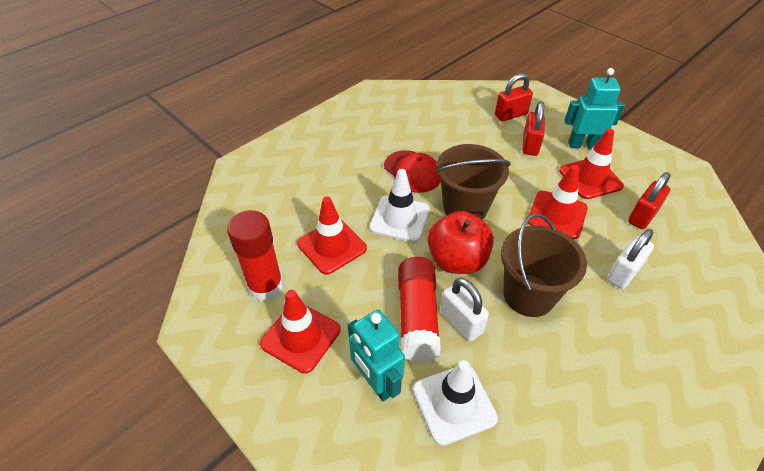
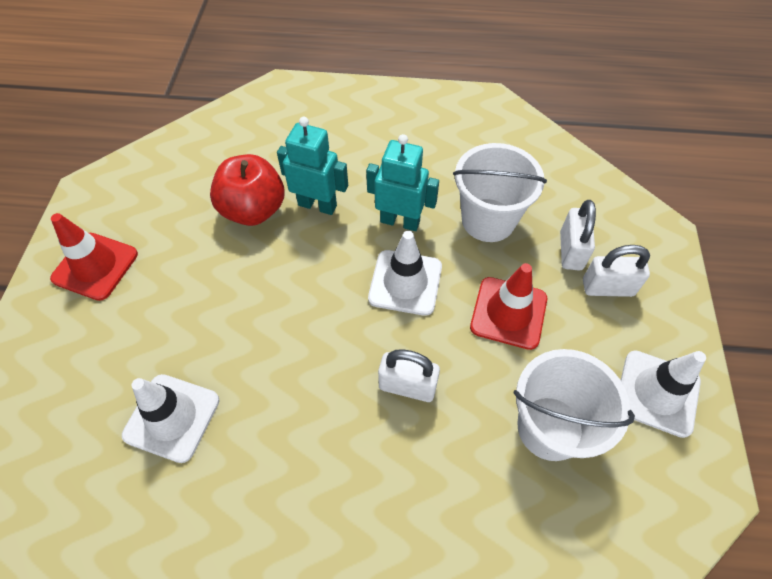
brown bucket: [436,144,511,219] [501,214,587,317] = 2 -> none = 0
red cap: [384,150,441,193] = 1 -> none = 0
red glue stick: [227,210,284,301] [398,257,441,362] = 2 -> none = 0
red padlock: [495,73,533,121] [523,101,545,156] [628,172,670,229] = 3 -> none = 0
red traffic cone: [260,290,341,374] [297,196,367,275] [528,165,588,239] [559,129,624,199] = 4 -> [50,213,138,301] [470,263,547,350] = 2
white bucket: none = 0 -> [453,143,547,242] [514,349,635,461] = 2
white padlock: [440,278,489,341] [607,229,654,289] = 2 -> [378,349,440,402] [560,200,596,270] [583,245,650,297] = 3
white traffic cone: [369,169,430,242] [413,360,498,446] = 2 -> [122,374,219,463] [368,231,442,316] [621,350,706,438] = 3

